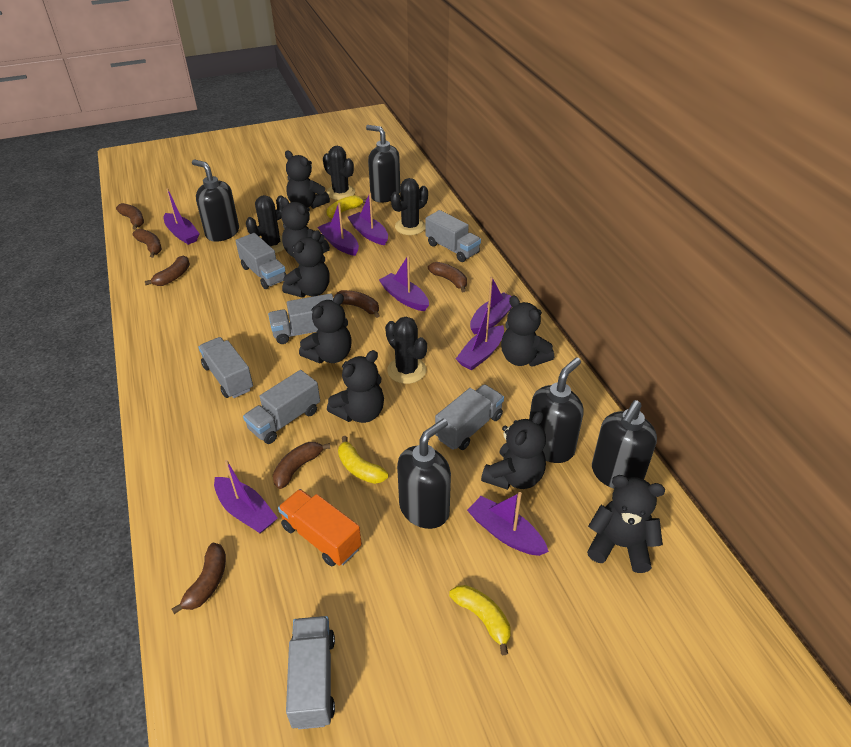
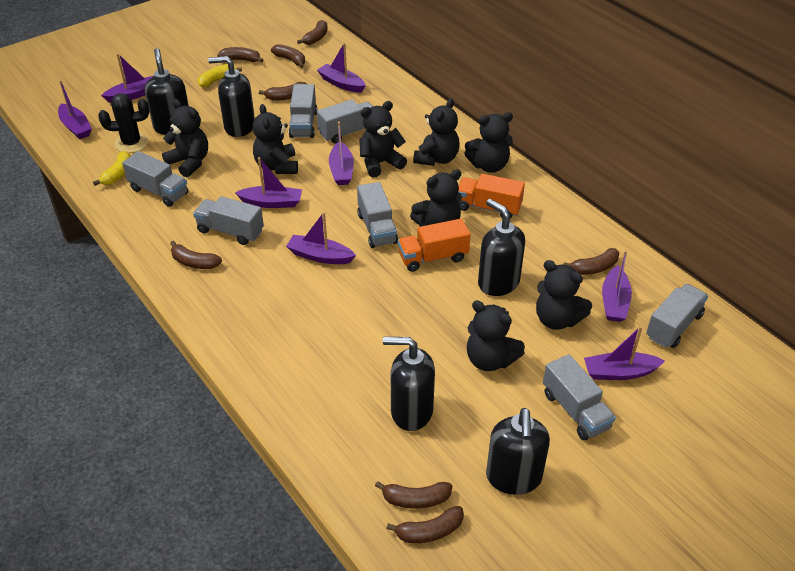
black cactus: [246,195,285,253] [323,146,355,200] [385,317,427,384] [391,178,428,235] = 4 -> [98,93,149,153] = 1
brown banana: [116,203,144,230] [132,229,162,258] [145,255,190,286] [172,543,226,614] [273,442,330,489] [334,290,380,318] [428,262,467,292] = 7 -> [170,241,222,269] [217,47,263,63] [259,82,307,101] [271,44,305,68] [297,20,327,45] [375,481,452,509] [386,506,464,543] [563,248,619,275] = 8
orange truck: [278,489,362,566] = 1 -> [398,219,471,272] [458,174,525,218] = 2
yellow banana: [327,195,367,218] [338,436,388,484] [449,585,511,655] = 3 -> [93,151,130,186] [198,64,242,87] = 2

